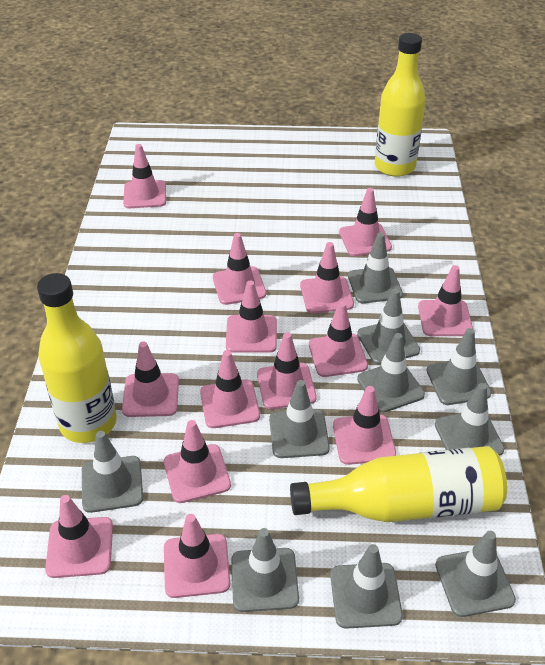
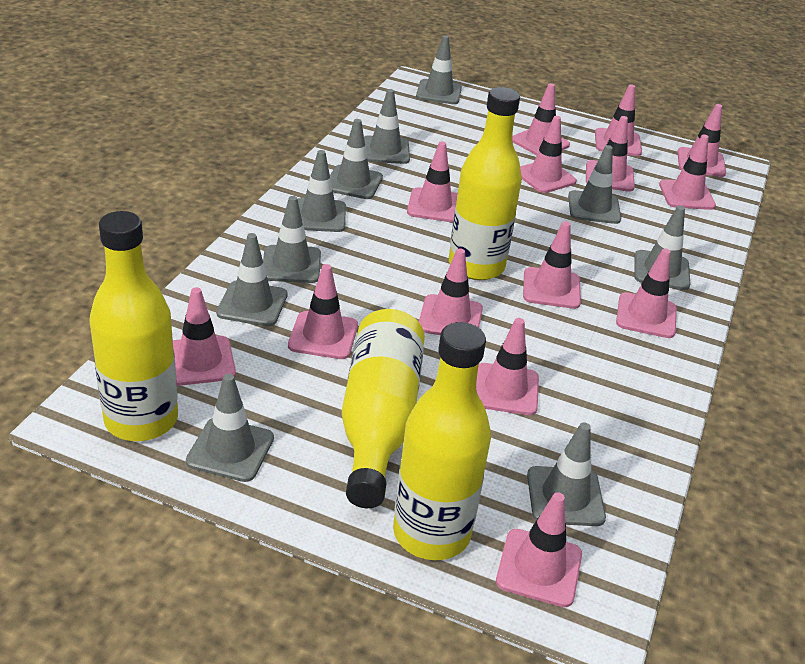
yellow bottle: [37,273,116,443] [290,446,507,522] [375,33,426,177] = 3 -> [89,211,178,441] [342,309,425,508] [393,322,491,560] [449,87,522,280] = 4

